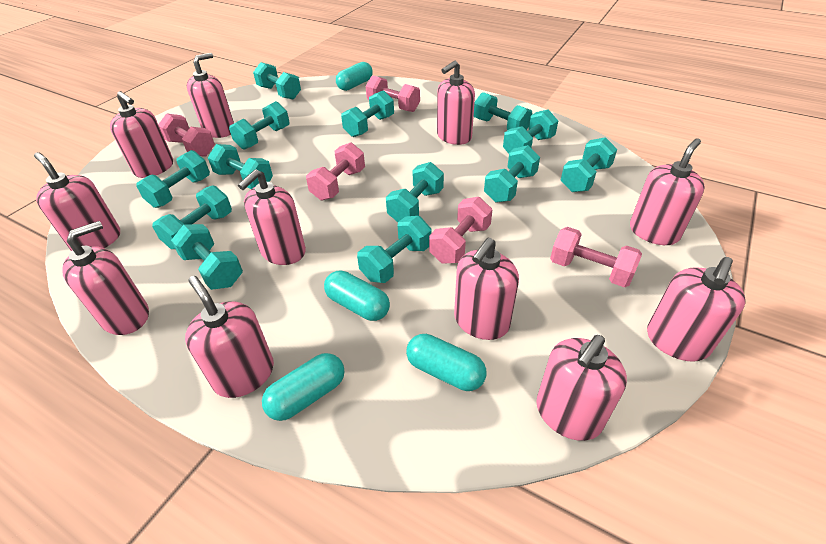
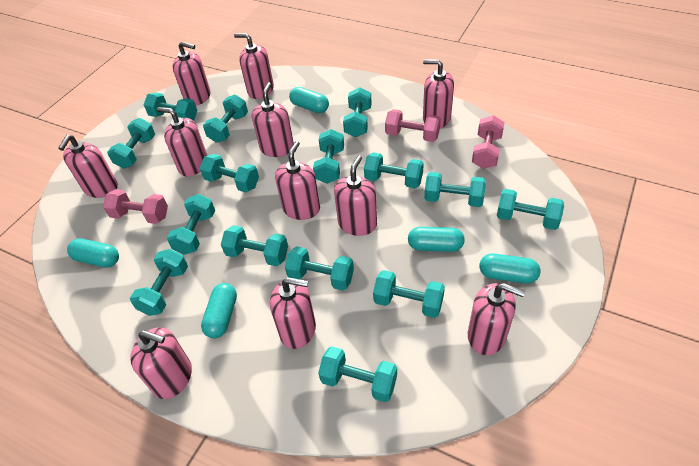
pink dumbbell: [158,113,215,157] [306,142,365,201] [366,75,420,112] [429,197,493,264] [550,227,642,287] = 5 -> [103,189,168,224] [385,109,441,142] [472,115,505,169] = 3
turquoise capsule: [262,353,345,421] [324,271,390,321] [336,62,373,91] [406,334,487,391] = 4 -> [67,238,119,268] [201,283,237,338] [289,87,329,113] [408,227,465,252] [480,254,541,284] = 5
turquoise dumbbell: [136,150,210,208] [152,185,232,249] [171,224,243,290] [208,144,273,189] [229,101,290,150] [253,62,301,100] [341,90,394,137] [357,216,432,283] [386,162,444,222] [474,92,532,131] [484,145,540,203] [503,109,558,153] [561,137,617,192] = 13 -> [107,118,155,169] [130,249,188,316] [144,92,197,121] [167,194,215,255] [200,154,259,193] [203,95,248,143] [221,225,288,266] [285,246,354,290] [313,129,344,184] [318,346,397,402] [343,87,372,137] [364,153,424,188] [373,270,445,318] [424,172,486,207] [497,189,564,230] = 15

